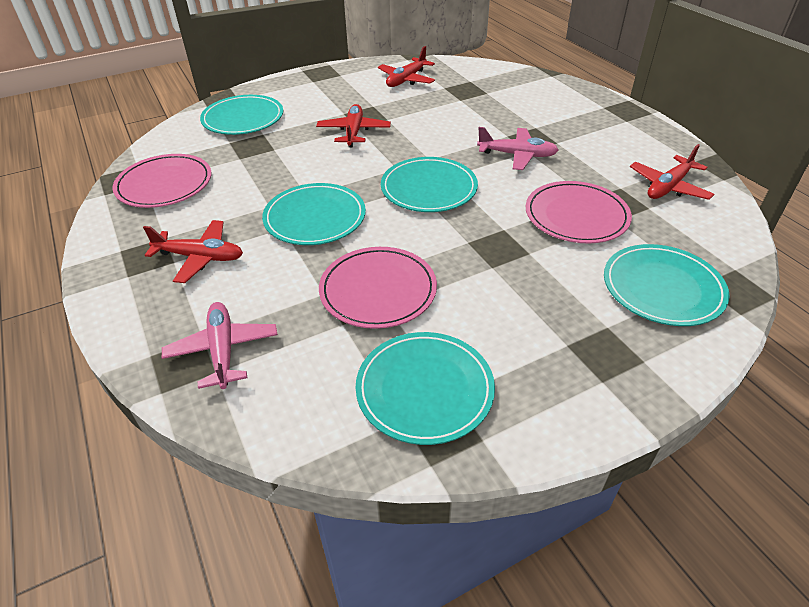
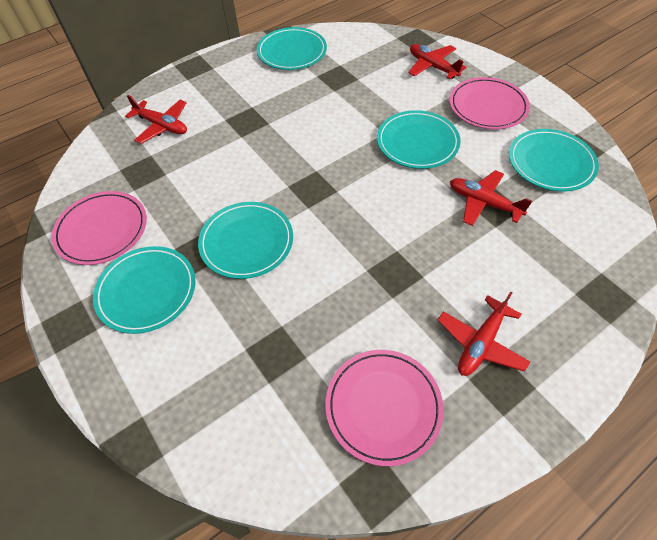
pink plane: [162,302,278,389] [477,127,559,170] = 2 -> none = 0

